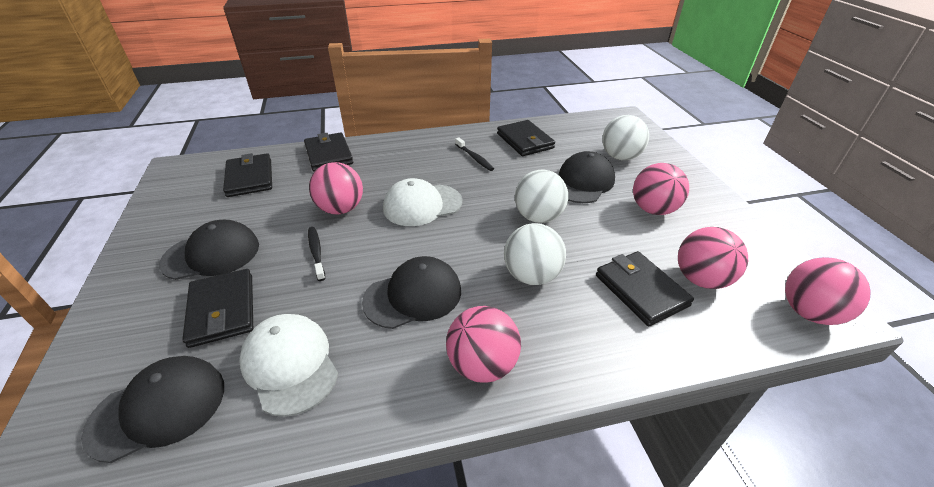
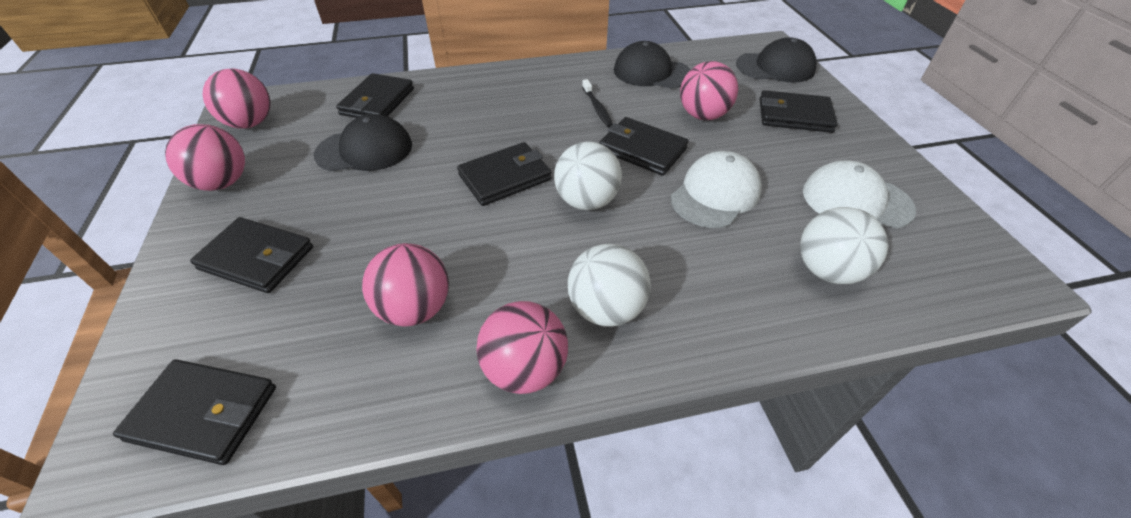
black cap: [81,356,224,463] [159,220,259,280] [362,256,461,329] [559,151,615,203] = 4 -> [314,114,412,171] [614,41,691,89] [736,37,817,83] = 3
black toothbrush: [308,227,325,281] [455,137,494,171] = 2 -> [582,79,613,127] = 1
black wallet: [182,269,253,348] [223,153,272,197] [304,132,353,172] [497,120,555,156] [596,251,694,326] = 5 -> [113,359,276,465] [190,217,313,293] [336,73,414,118] [457,142,552,206] [599,117,689,176] [760,90,838,133] = 6

